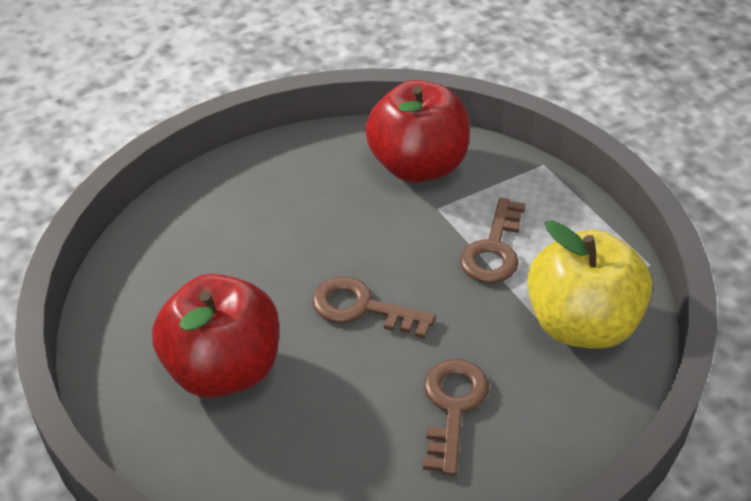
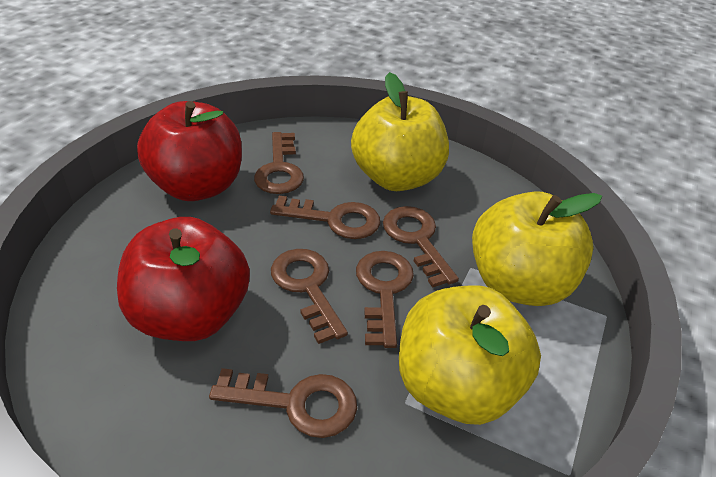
brown key: [312,276,436,339] [423,359,489,475] [460,198,525,283] = 3 -> [209,368,357,438] [254,132,304,194] [270,196,380,239] [271,249,348,344] [356,251,414,348] [383,206,459,288] = 6
yellow apple: [527,220,652,349] = 1 -> [351,72,449,191] [399,285,541,425] [472,191,602,306] = 3

